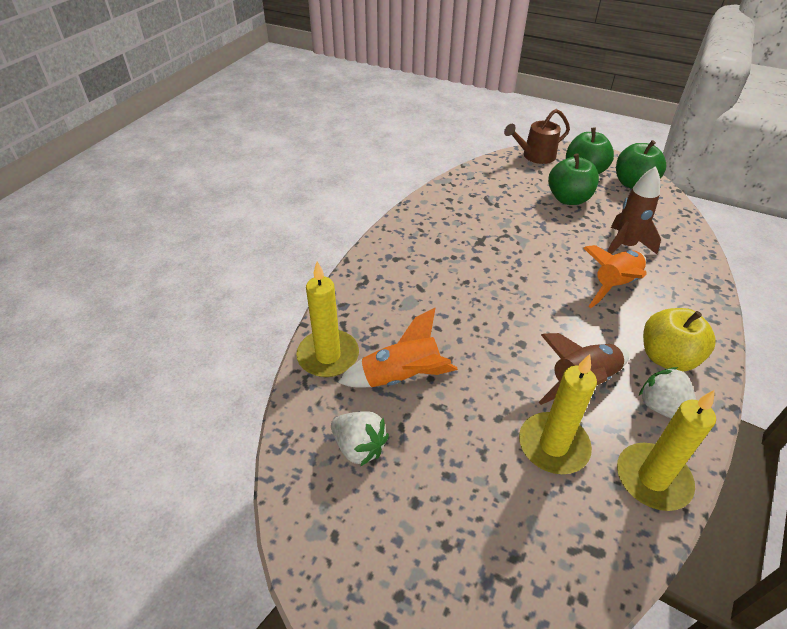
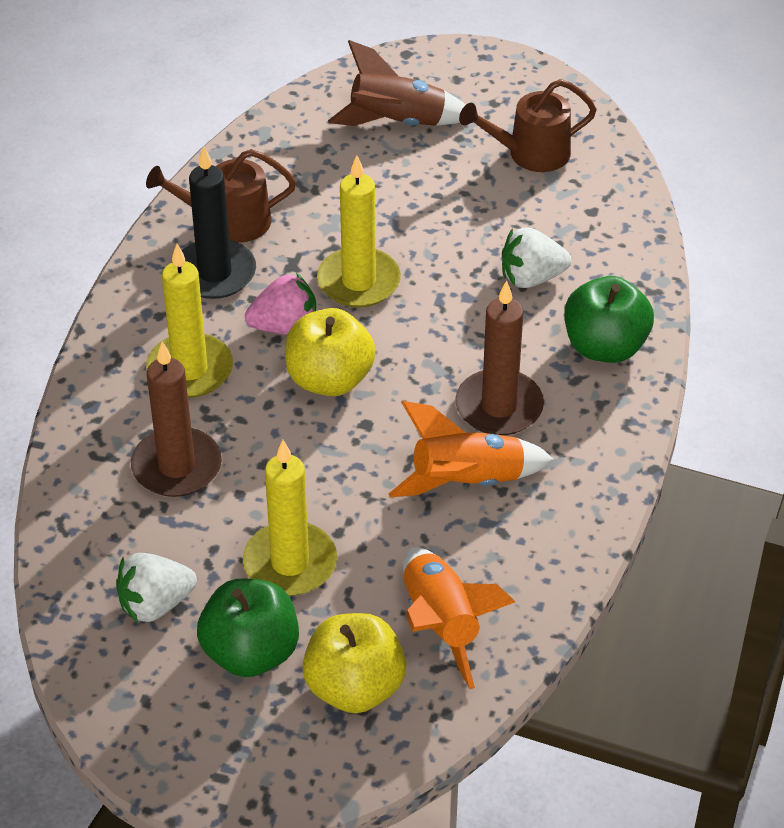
black candle: none = 0 -> [182,147,256,299] = 1
brown candle: none = 0 -> [131,341,222,497] [455,280,544,435] = 2
brown rocket: [539,333,629,405] [607,166,661,254] = 2 -> [328,40,465,126] = 1
brown watering can: [504,109,570,164] = 1 -> [146,149,296,243] [459,79,597,172] = 2
green apple: [548,153,599,205] [566,127,614,174] [616,140,666,189] = 3 -> [197,578,299,677] [564,276,654,363] = 2
pink strawberry: none = 0 -> [245,273,316,335] = 1
yellow apple: [643,308,716,372] = 1 -> [285,308,376,396] [302,613,406,713] = 2

